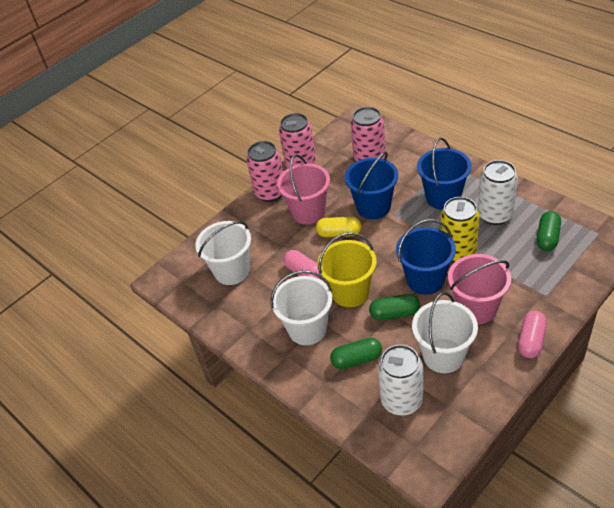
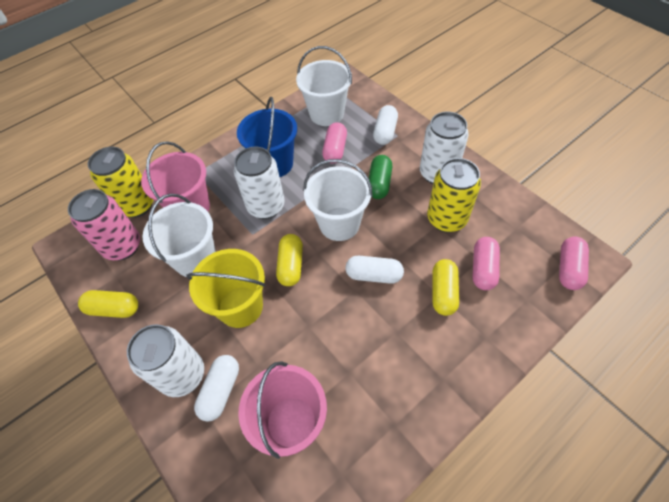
blue bucket: [345,152,398,219] [396,219,456,295] [417,138,472,210] = 3 -> [237,97,297,177] = 1
green capsule: [330,338,382,369] [369,294,420,320] [537,211,561,251] = 3 -> [369,155,392,199] = 1
pink can: [246,141,283,202] [279,113,316,168] [351,107,385,161] = 3 -> [68,189,140,260] = 1
pink capsule: [283,250,321,280] [518,311,547,358] = 2 -> [322,122,347,164] [472,237,500,290] [559,236,589,290] = 3
white can: [378,345,423,416] [478,160,518,225] = 2 -> [127,324,204,397] [234,147,285,219] [420,112,469,184] = 3
white capsule: none = 0 -> [194,355,239,422] [346,256,404,284] [373,105,398,145] = 3
yellow can: [440,197,480,262] = 1 -> [88,147,153,218] [427,158,481,232] = 2
yellow capsule: [316,217,362,237] = 1 -> [78,290,138,318] [276,234,303,286] [432,259,459,316] = 3

